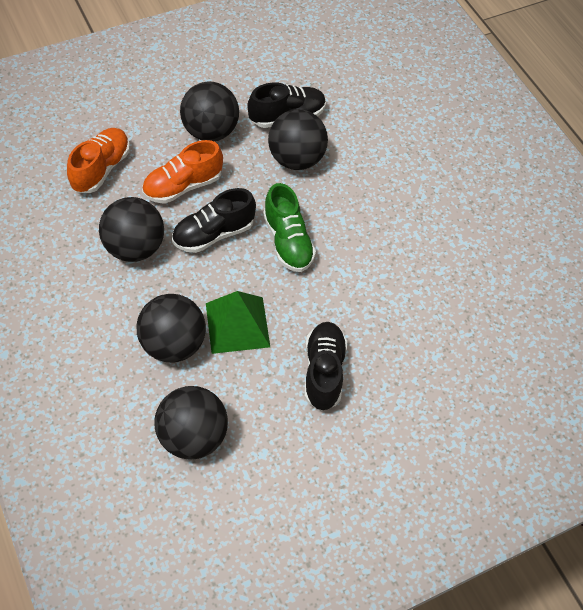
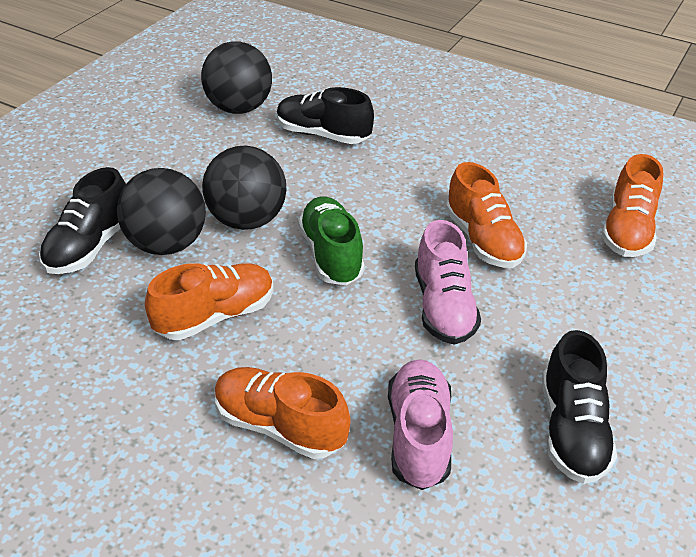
black ball: [99,197,164,262] [136,294,206,363] [154,386,228,460] [180,81,239,141] [268,109,328,170] = 5 -> [117,168,206,255] [201,41,272,114] [202,146,286,230] = 3
green pyramid: [206,291,270,354] = 1 -> none = 0
orange shoe: [67,128,130,193] [142,140,223,204] = 2 -> [145,263,274,340] [215,367,351,459] [446,162,527,268] [602,154,663,257] = 4
pink shoe: none = 0 -> [388,359,453,490] [415,220,481,345] = 2

